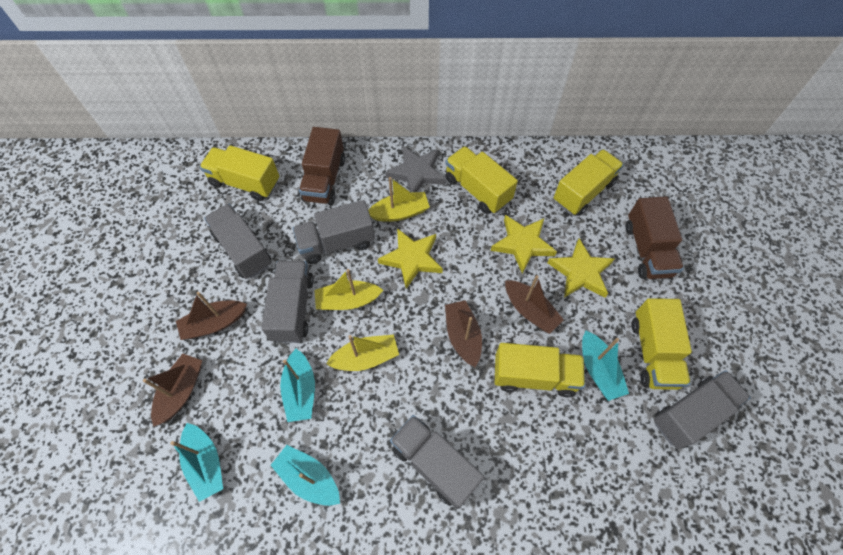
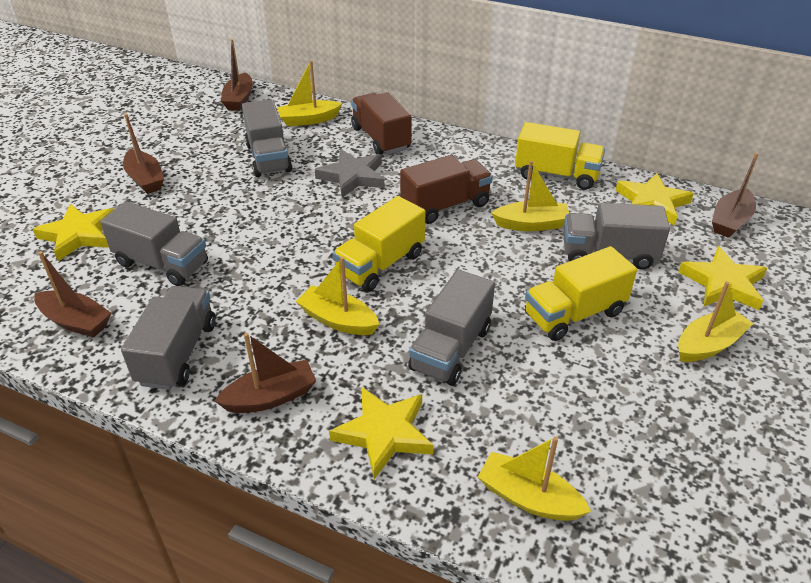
brown boat: [143,354,202,427] [176,292,247,340] [445,300,482,367] [505,275,564,334] = 4 -> [34,251,111,338] [123,114,164,194] [215,333,316,413] [221,39,253,111] [712,153,758,238] = 5
turquoise boat: [170,423,223,502] [271,445,340,506] [280,349,315,422] [582,331,629,401] = 4 -> none = 0
yellow boat: [314,269,383,310] [326,335,399,371] [368,177,430,222] = 3 -> [277,60,342,126] [296,257,379,335] [478,436,591,521] [491,161,569,231] [678,281,754,362] = 5
yellow star: [378,228,443,289] [491,215,557,274] [547,239,615,298] = 3 -> [33,204,114,261] [329,387,434,479] [615,173,694,226] [678,246,767,310] = 4
yellow truck: [200,145,280,201] [445,146,518,214] [495,343,585,397] [554,149,624,216] [632,298,692,390] = 5 -> [333,196,425,292] [515,122,605,190] [525,246,637,341] = 3

